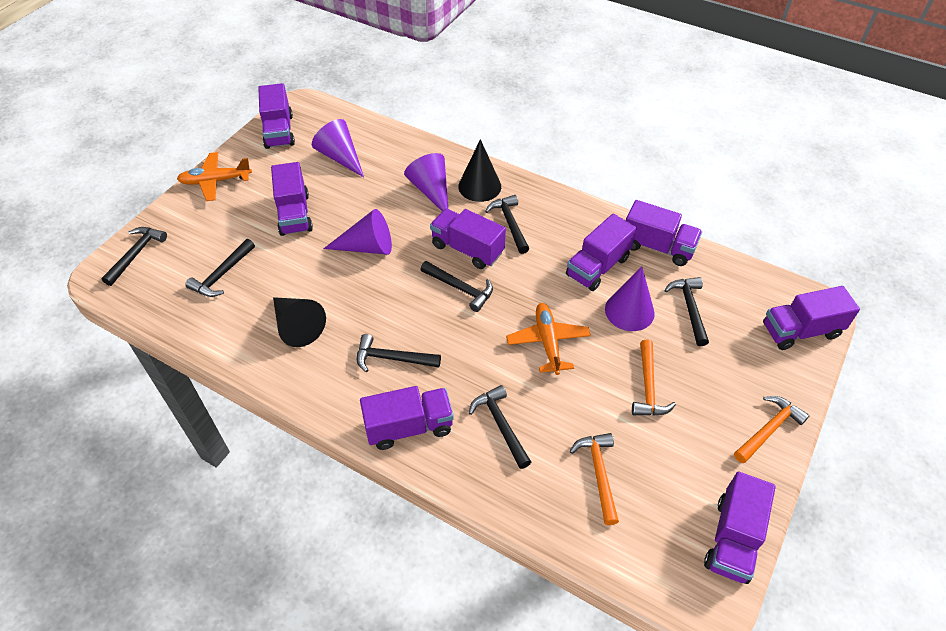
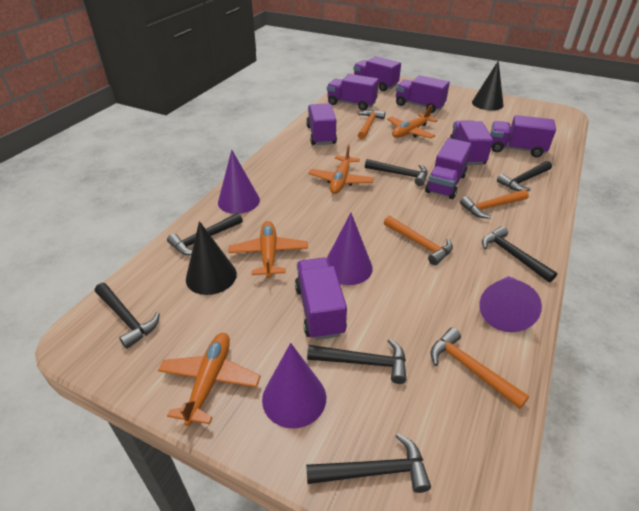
orange hammer: [570,433,619,525] [632,340,676,416] [734,396,810,463] = 3 -> [358,110,385,140] [384,216,453,265] [431,328,529,409] [460,190,529,219] = 4
orange plane: [177,152,252,201] [506,303,591,375] = 2 -> [158,333,261,426] [228,221,308,278] [308,144,374,194] [387,105,437,138] = 4

